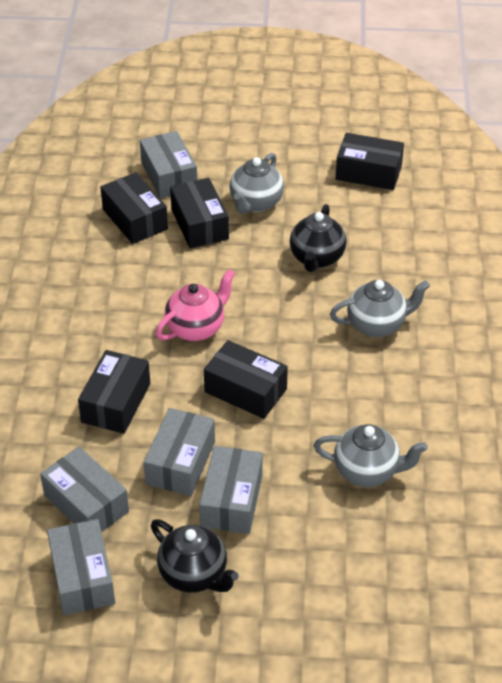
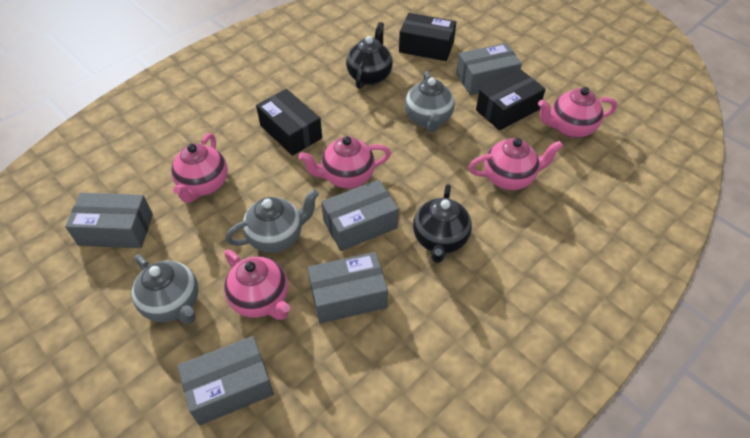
black box: [78,350,150,434] [100,172,168,244] [170,178,229,248] [204,340,288,419] [336,133,404,190] = 5 -> [256,89,322,156] [399,13,456,61] [476,69,546,131] = 3
pink teapot: [156,269,235,341] = 1 -> [171,133,228,203] [224,250,290,320] [299,136,391,188] [469,138,563,190] [538,87,617,138] = 5

